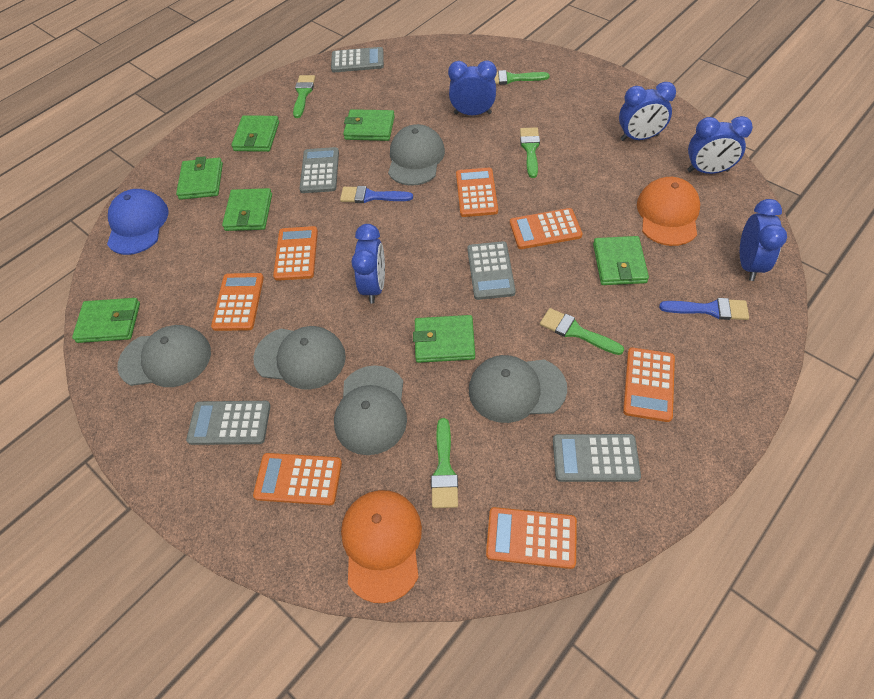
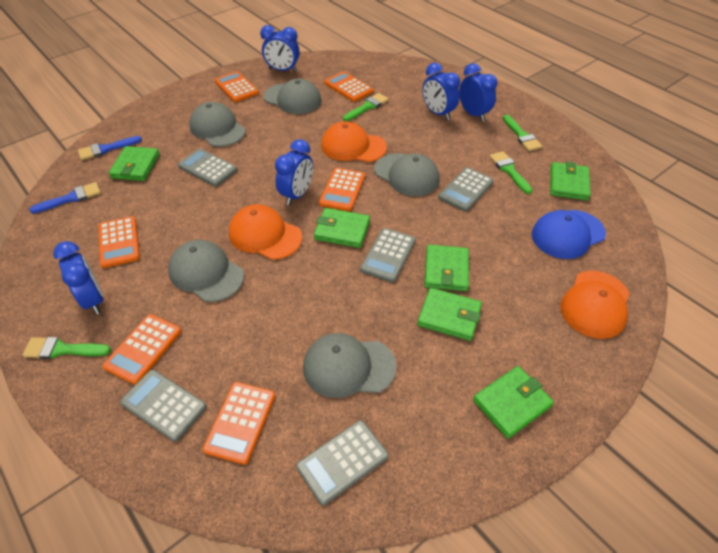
green brush: [293,75,315,118] [431,418,458,508] [494,70,550,85] [520,127,540,178] [540,308,624,355] = 5 -> [22,337,111,359] [343,93,389,121] [489,151,532,194] [503,115,542,151] = 4
green wallet: [72,298,140,343] [176,156,223,200] [222,188,272,231] [231,115,279,152] [343,109,395,141] [413,315,475,363] [593,236,649,285] = 7 -> [109,146,160,181] [314,208,370,248] [417,288,482,341] [424,245,469,291] [473,366,554,439] [550,162,591,201] = 6
orange calculator: [211,273,264,331] [253,453,342,505] [273,226,318,281] [456,168,498,217] [486,507,577,569] [510,208,582,249] [623,348,675,422] = 7 -> [98,216,140,268] [103,314,181,385] [203,382,275,465] [215,71,259,102] [319,168,365,211] [324,71,374,102] = 6
orange cap: [341,490,422,603] [637,177,700,246] = 2 -> [229,204,302,260] [321,121,387,162] [560,271,630,339] = 3

